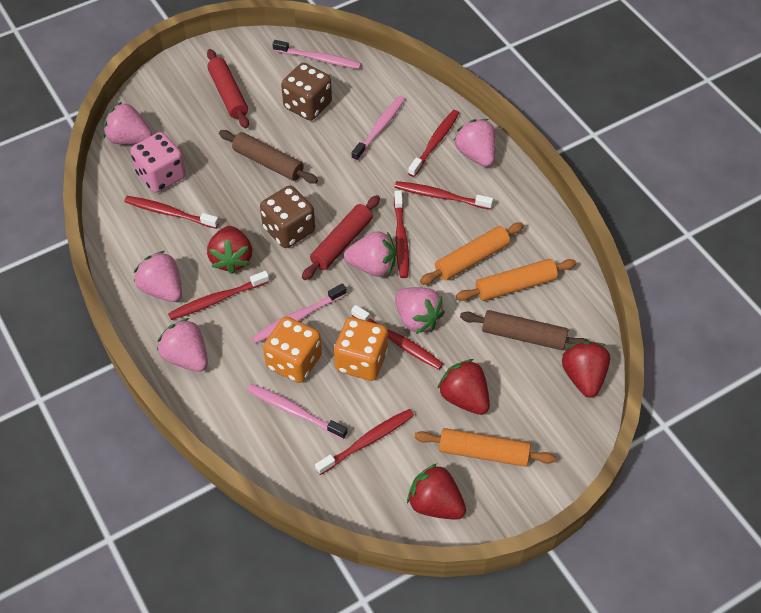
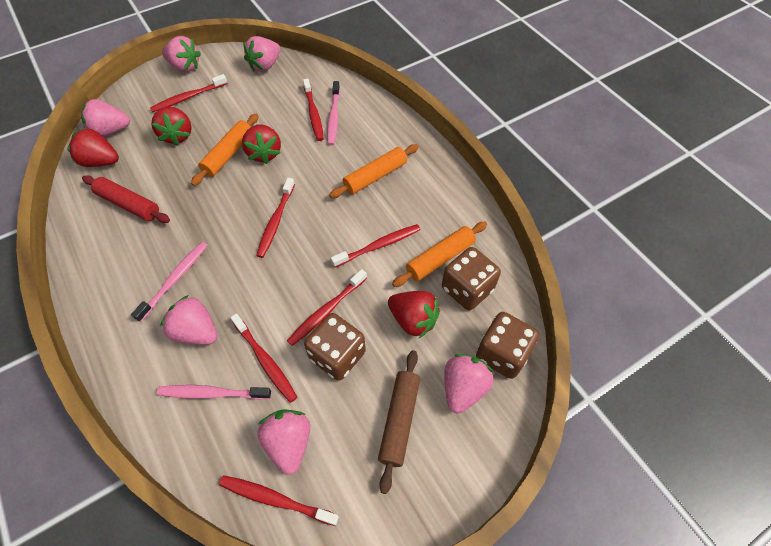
brown dice: [260,185,315,248] [281,63,332,121] = 2 -> [304,313,366,381] [442,247,501,310] [476,312,539,379] = 3
brown rolling pin: [219,130,318,184] [460,310,590,350] = 2 -> [378,350,420,494] = 1
orange dice: [263,317,322,383] [334,317,388,381] = 2 -> none = 0
pink dice: [130,132,186,193] = 1 -> none = 0
pink toothbrush: [247,384,347,439] [251,283,347,344] [273,40,361,69] [352,96,405,161] = 4 -> [131,242,208,322] [157,385,271,400] [327,81,340,145] = 3
red rolling pin: [207,49,249,128] [302,195,380,280] = 2 -> [82,175,170,223] = 1

